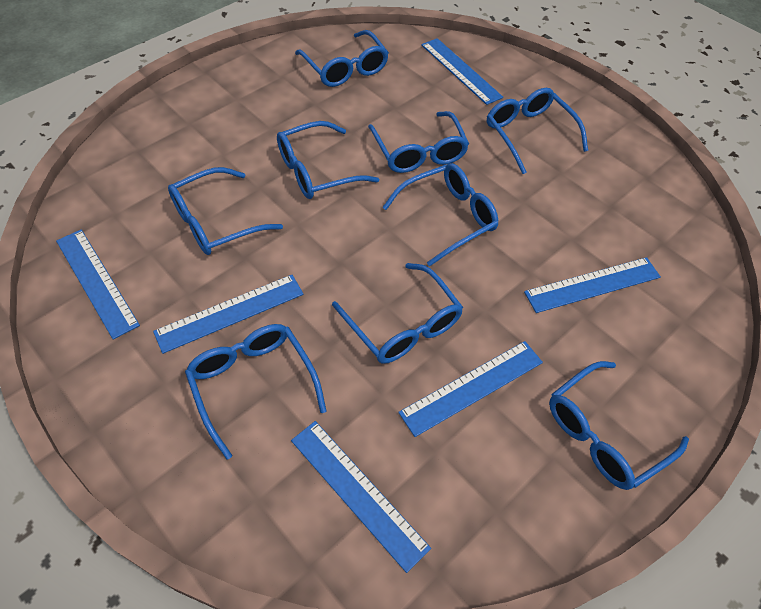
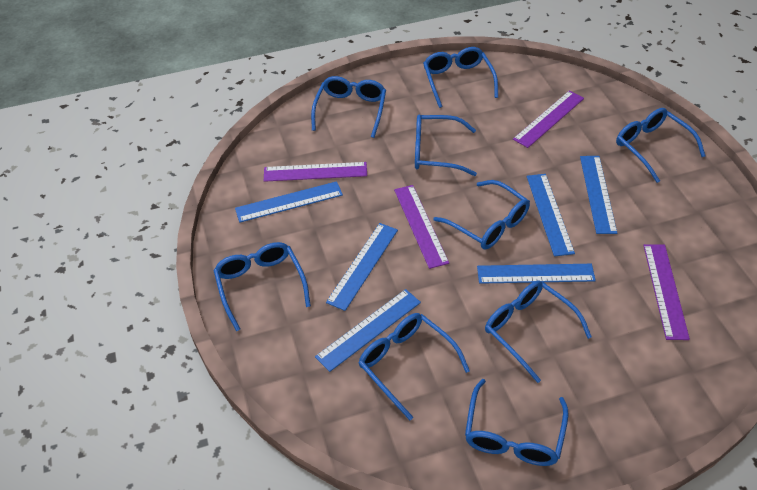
purple ruler: none = 0 -> [264,162,367,182] [394,185,449,269] [513,91,584,148] [643,244,690,340] = 4

